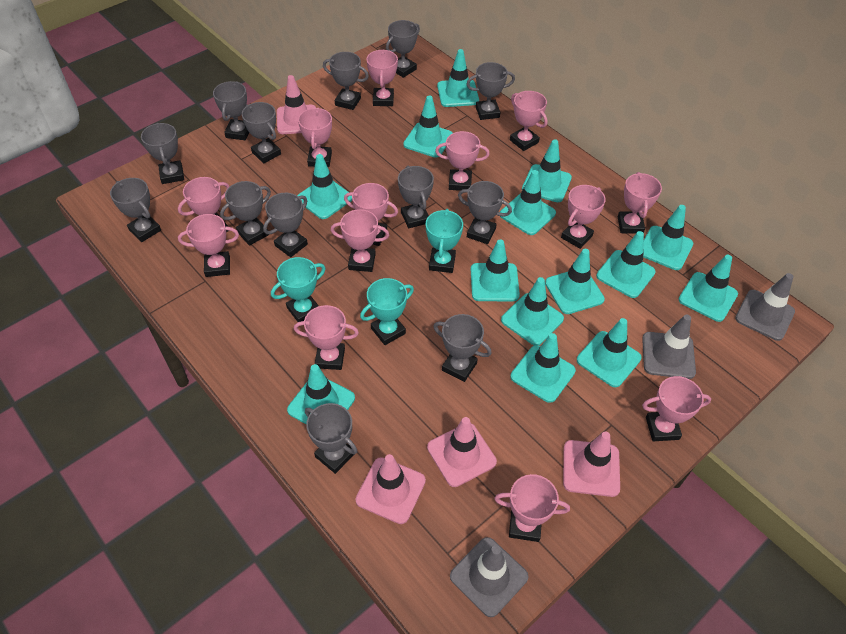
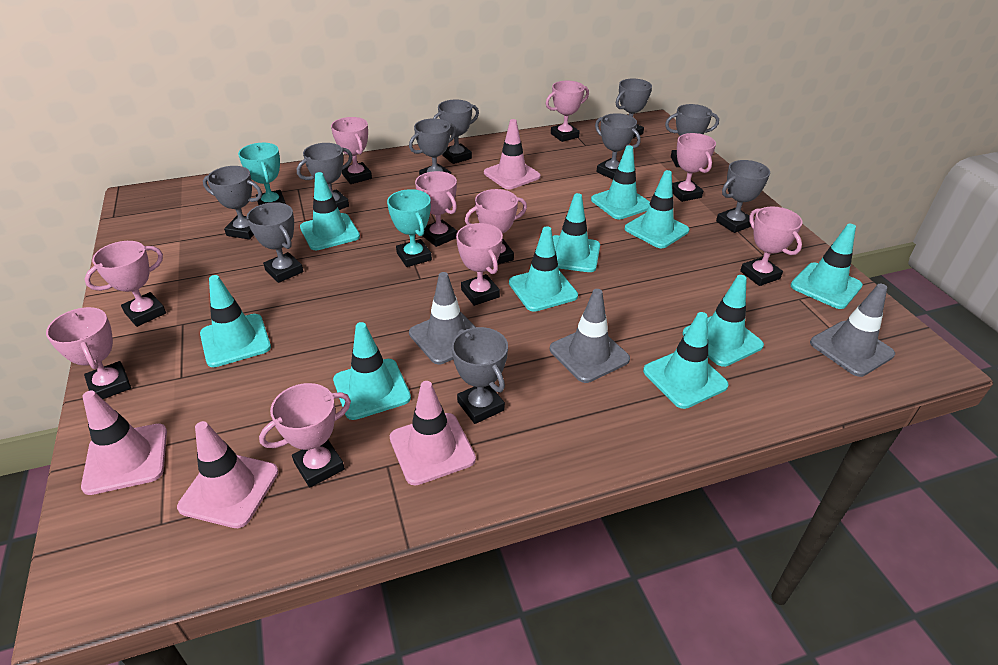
grey trophy: [110,178,161,242] [141,123,184,184] [213,81,249,140] [220,181,271,246] [242,102,281,163] [263,193,308,257] [305,403,357,474] [323,52,369,110] [386,20,420,78] [398,166,434,228] [433,314,492,382] [458,181,512,244] [466,62,515,120] = 13 -> [203,166,262,239] [247,202,303,283] [297,143,353,210] [409,118,456,176] [433,100,479,164] [452,327,508,424] [595,113,641,179] [616,79,652,138] [665,104,719,167] [716,160,770,233] = 10
pink trophy: [178,177,229,232] [178,214,239,277] [294,305,359,370] [298,108,332,167] [330,209,389,272] [344,183,398,246] [367,50,398,106] [435,131,490,191] [494,474,570,542] [510,91,548,151] [561,185,606,249] [618,172,662,234] [642,376,711,441] = 13 -> [46,307,131,399] [84,241,166,327] [259,383,351,488] [331,117,372,184] [415,171,457,247] [456,223,503,306] [465,189,527,264] [546,81,589,142] [672,133,716,202] [740,207,802,286] = 10
turquoise traffic cone: [287,364,355,424] [297,154,352,219] [403,96,452,158] [437,49,479,107] [471,239,520,301] [500,170,556,235] [501,277,564,345] [511,333,576,403] [522,139,572,202] [545,249,605,314] [577,318,642,387] [596,231,656,298] [643,205,693,270] [679,255,738,322] = 14 -> [200,275,271,367] [300,172,360,250] [333,322,411,420] [509,226,578,312] [553,193,600,272] [591,145,650,219] [625,170,689,248] [643,312,729,409] [683,275,764,367] [791,224,863,309] = 10
turquoise trophy: [271,257,326,322] [360,278,414,345] [426,209,463,273] = 3 -> [238,143,286,205] [387,189,432,267] = 2

